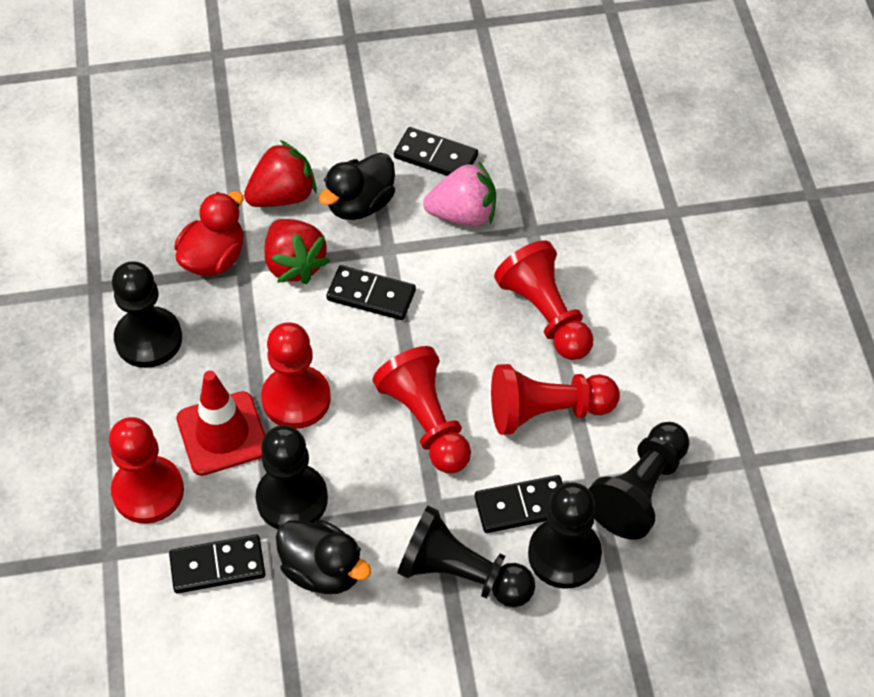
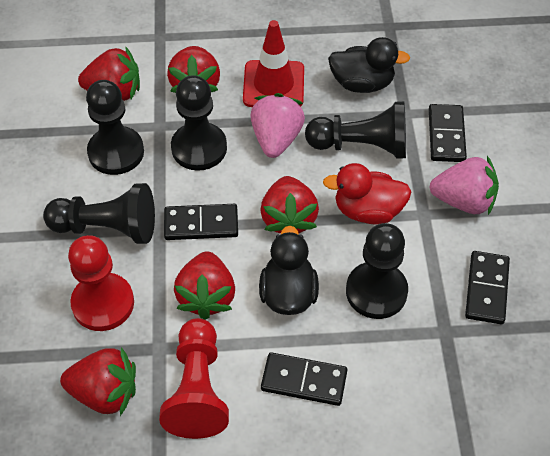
pink strawberry: [423,161,496,227] = 1 -> [250,93,305,158] [429,156,499,215] = 2
red pawn: [109,417,184,524] [261,322,331,429] [373,346,471,473] [491,364,620,435] [494,241,594,360] = 5 -> [68,235,134,331] [159,318,229,439] = 2
red strawberry: [244,140,317,207] [264,219,330,284] = 2 -> [60,347,136,416] [78,46,140,101] [167,46,220,93] [174,251,235,320] [261,176,319,234] = 5

